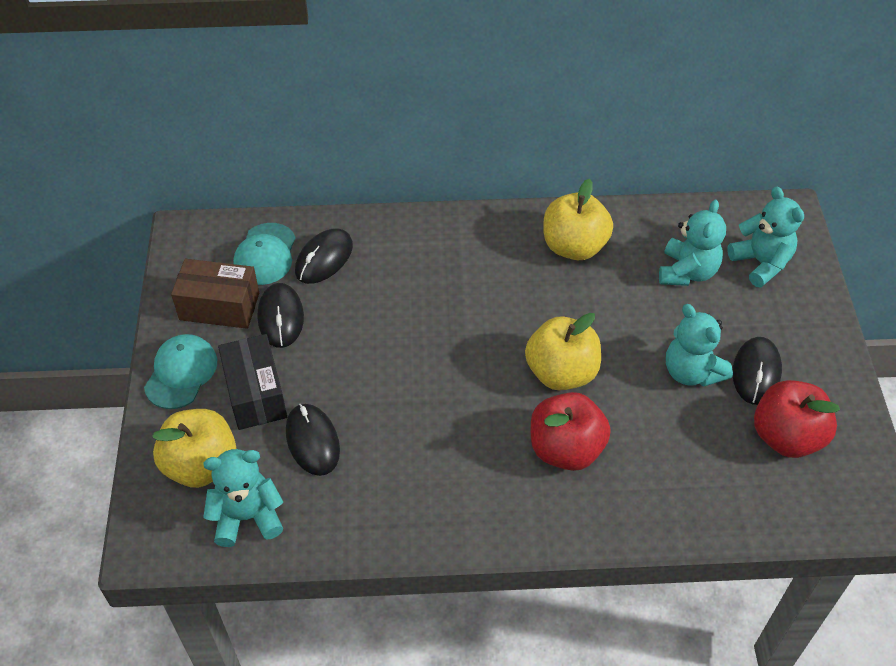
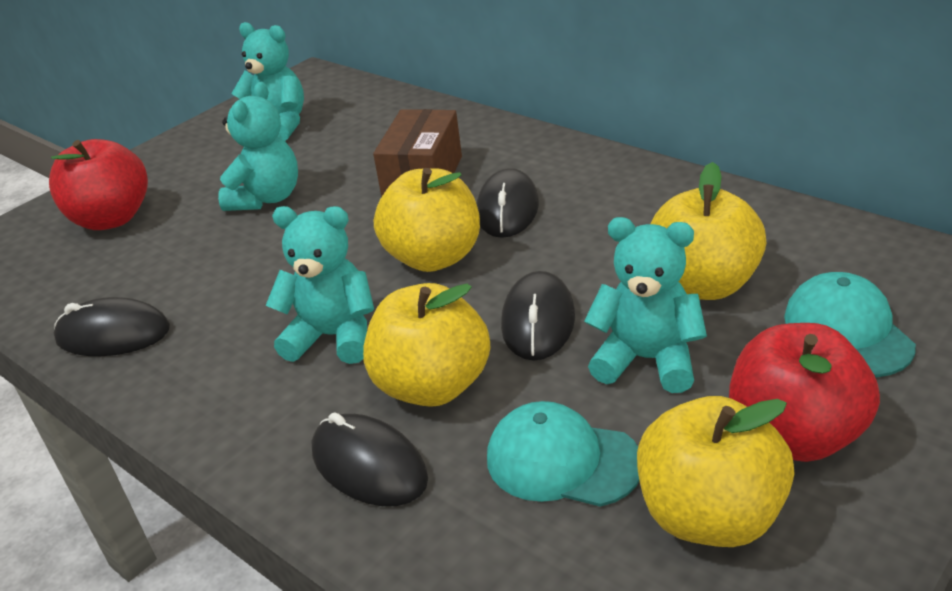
black box: [218,334,287,430] = 1 -> none = 0
yellow apple: [152,409,236,488] [525,313,601,391] [543,179,613,260] = 3 -> [363,283,490,407] [374,168,480,272] [637,396,795,547] [651,162,766,300] = 4

